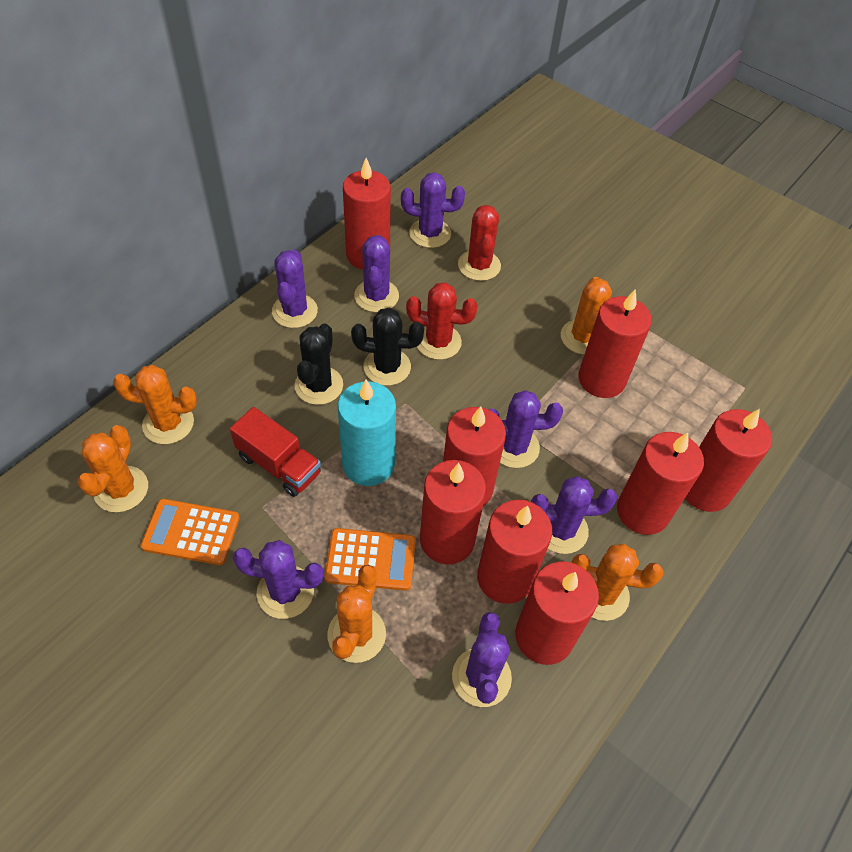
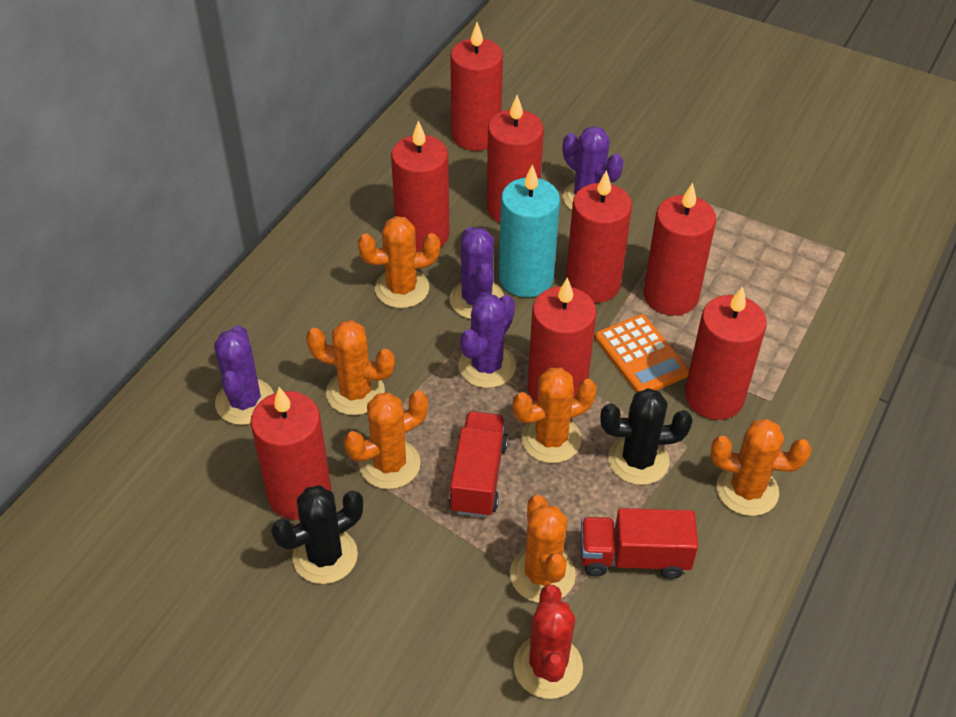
orange cactus: [78,425,148,512] [113,365,197,444] [328,565,386,663] [561,277,612,355] [571,543,663,621] = 5 -> [306,320,395,415] [344,391,428,489] [358,216,440,308] [510,495,576,603] [512,368,597,463] [711,419,811,516] = 6
orange calculator: [140,499,240,565] [325,528,416,591] = 2 -> [595,314,689,393] = 1
purple cactus: [233,540,323,619] [272,249,318,328] [354,235,399,312] [401,172,465,248] [452,612,512,707] [488,390,563,468] [531,476,617,554] = 7 -> [214,325,274,425] [449,227,504,319] [458,294,516,388] [563,126,624,210] = 4
red cactus: [406,282,478,360] [458,205,501,281] = 2 -> [514,585,583,699] = 1
red truck: [230,407,321,497] = 1 -> [449,411,508,518] [581,508,698,579] = 2

